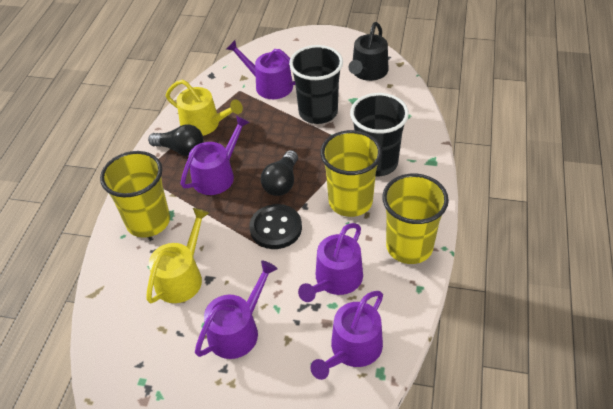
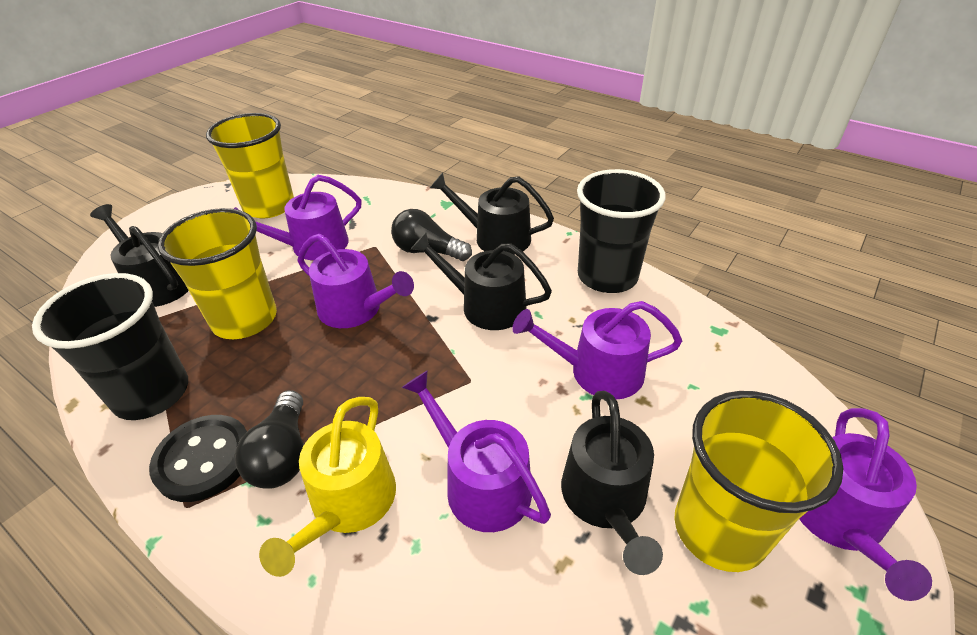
black watering can: [349,22,389,81] = 1 -> [90,204,189,307] [411,232,552,330] [430,173,554,255] [561,391,663,575] = 4
yellow watering can: [146,208,209,303] [166,80,243,136] = 2 -> [259,397,396,577] = 1

